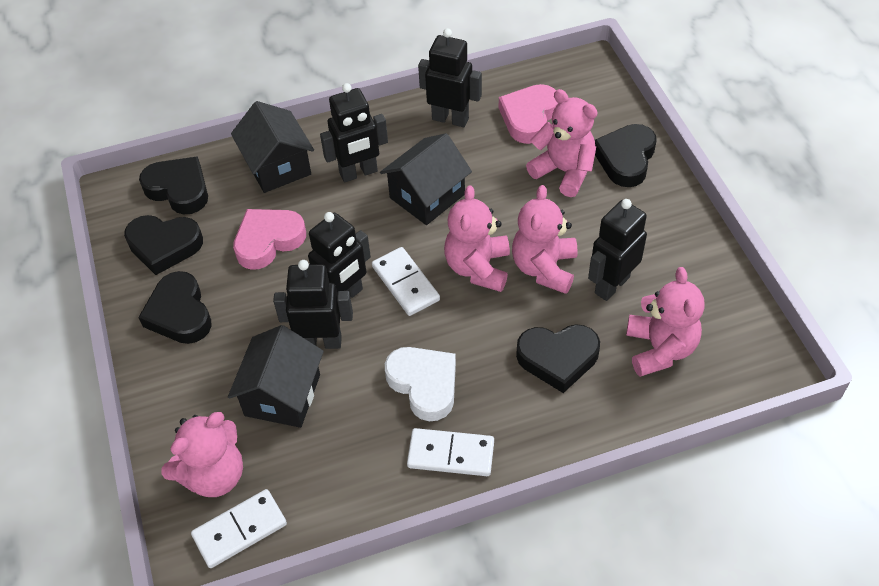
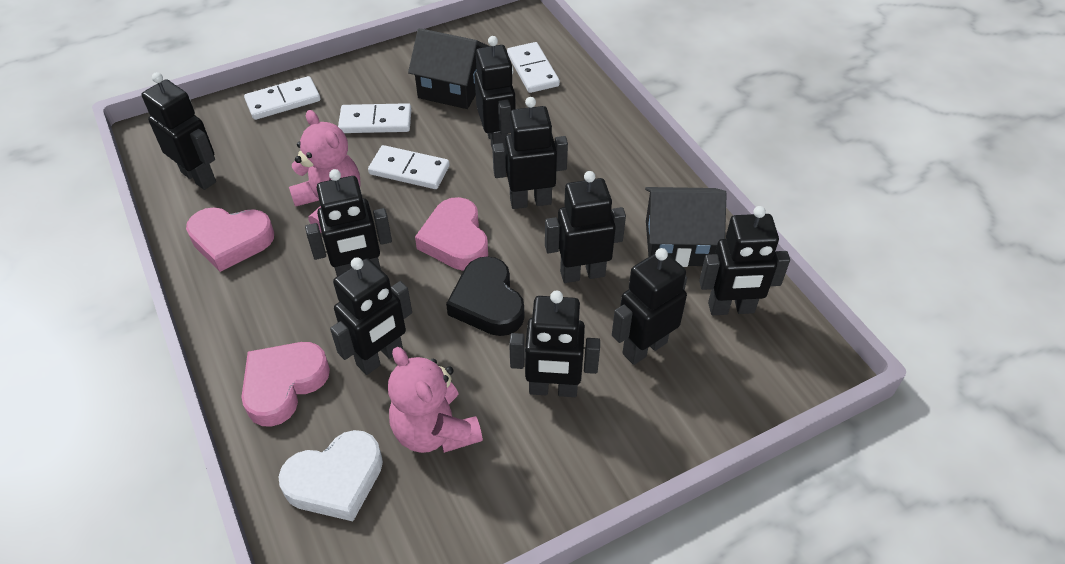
black heart: [124,215,203,275] [138,271,212,344] [139,156,208,214] [516,324,600,393] [595,124,656,187] = 5 -> [446,256,524,336] = 1
black house: [228,325,324,428] [231,101,314,193] [380,133,472,225] = 3 -> [408,28,489,109] [645,187,727,267] = 2
black robot: [273,260,353,349] [308,212,371,298] [320,83,388,182] [418,28,482,127] [588,199,647,301] = 5 -> [141,72,216,190] [305,169,392,276] [330,257,412,375] [474,36,516,147] [492,97,568,209] [509,290,600,397] [545,171,626,283] [612,248,687,365] [699,206,790,315] = 9
pink heart: [233,209,306,270] [499,84,558,144] = 2 -> [186,207,274,272] [242,342,330,427] [415,197,488,271] = 3
pink teddy bear: [162,412,243,497] [444,185,510,292] [512,185,578,294] [526,89,598,197] [626,267,705,377] = 5 -> [289,110,361,233] [388,347,483,453] = 2
white domino: [191,489,287,568] [372,247,440,316] [407,428,494,476] = 3 -> [244,76,320,120] [338,103,411,133] [368,145,450,189] [507,42,560,93] = 4

